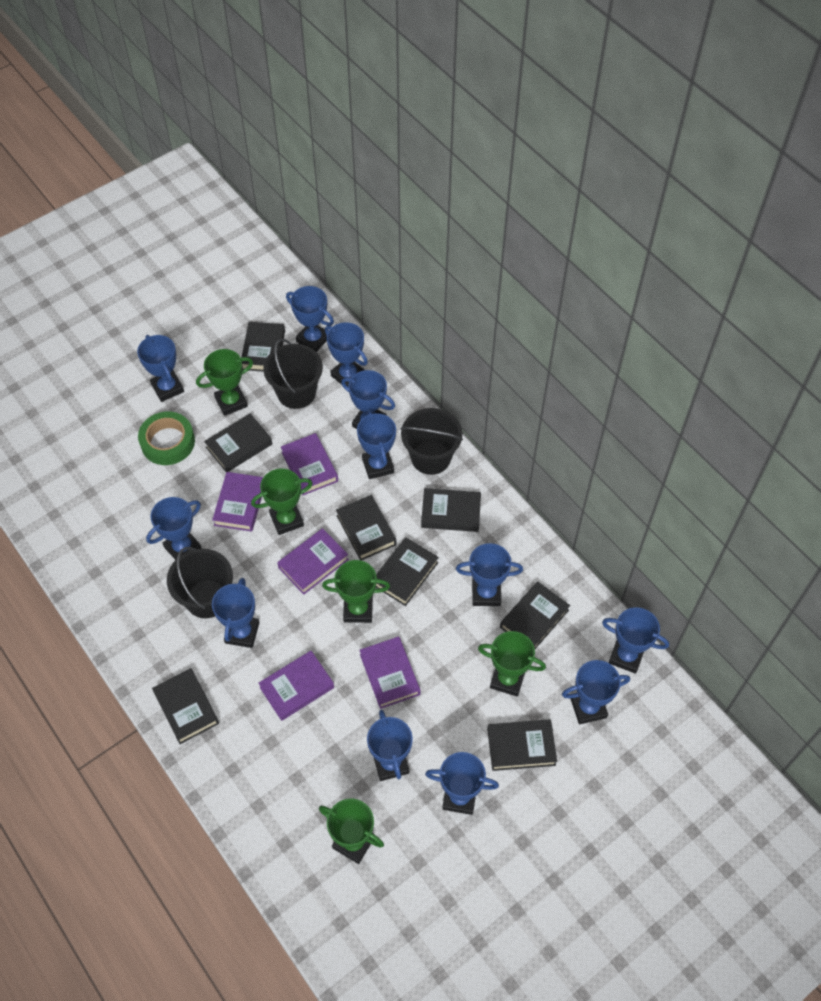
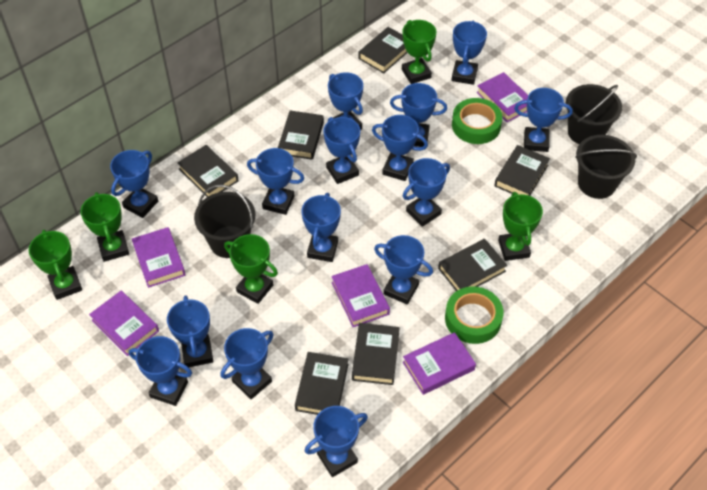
black book: [152,668,219,744] [204,414,272,472] [242,322,285,372] [336,495,397,561] [376,537,439,606] [421,488,481,532] [487,719,557,771] [500,582,570,649] = 8 -> [177,145,239,197] [278,110,324,160] [295,352,349,415] [352,323,400,385] [358,27,407,73] [438,239,507,291] [494,145,550,196] = 7
blue trophy: [137,335,184,402] [146,497,202,560] [212,578,259,648] [286,286,334,352] [325,322,368,386] [341,370,395,429] [357,411,396,479] [367,710,413,781] [425,752,499,815] [456,543,523,606] [562,660,630,724] [602,607,669,674] = 12 -> [110,150,158,218] [129,336,192,406] [167,296,213,367] [221,328,273,399] [247,148,304,215] [301,193,341,262] [305,406,368,477] [323,117,360,184] [328,72,363,130] [372,115,428,181] [374,235,433,305] [390,83,447,147] [403,158,450,227] [451,21,487,85] [514,88,573,152] = 15
green tape: [138,412,195,465] = 1 -> [445,286,504,344] [452,98,503,144] = 2

